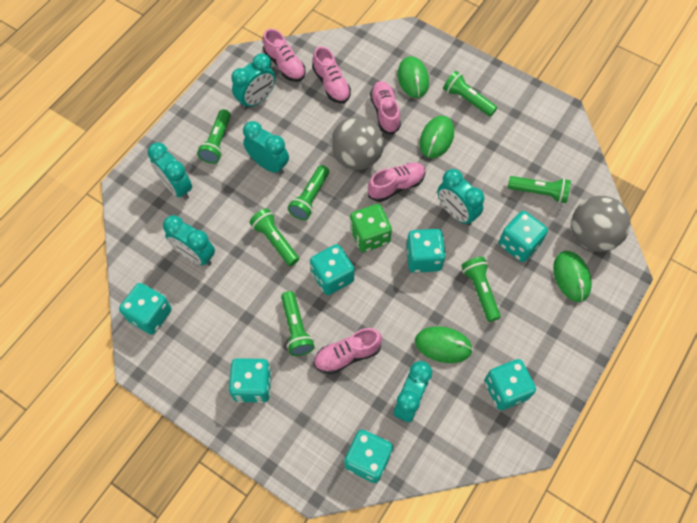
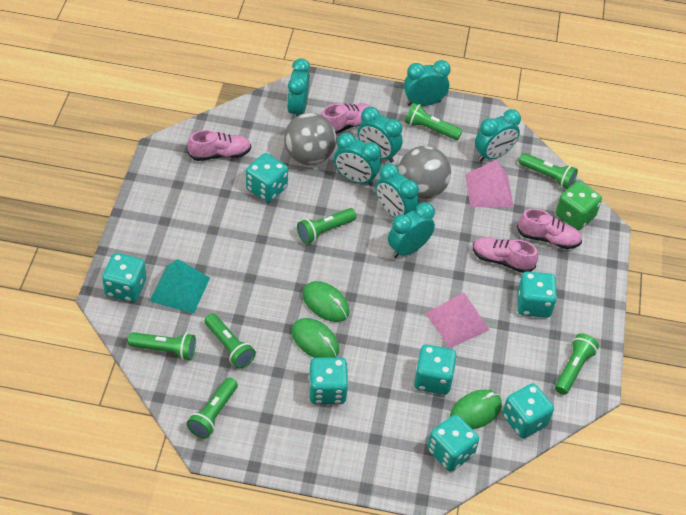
green mouse: [398,56,429,98] [415,326,473,363] [420,116,454,158] [553,251,592,302] = 4 -> [291,318,339,358] [302,281,350,322] [450,389,502,429] = 3
pink pyramid: none = 0 -> [425,293,489,348] [465,160,514,207] = 2
pink shoe: [263,29,306,82] [312,46,351,103] [314,328,382,374] [368,163,426,202] [370,81,401,134] = 5 -> [188,130,251,161] [321,103,372,134] [473,237,538,273] [517,209,582,249] = 4
turquoise clock: [148,143,192,200] [163,215,215,266] [231,54,276,110] [243,121,289,174] [394,361,432,422] [438,169,484,226] = 6 -> [287,58,310,118] [334,132,381,186] [357,107,403,163] [375,163,419,218] [388,202,435,258] [404,60,451,106] [475,109,521,162] = 7
turquoise pyramid: none = 0 -> [150,259,210,314] = 1

